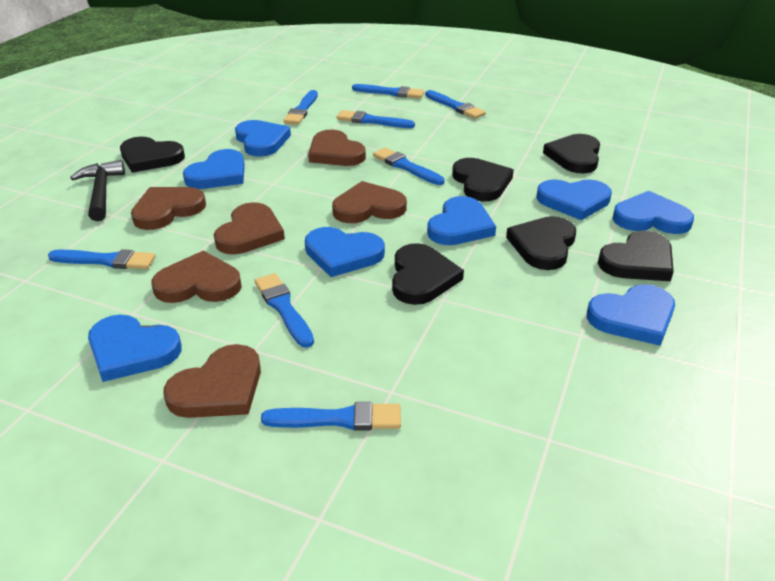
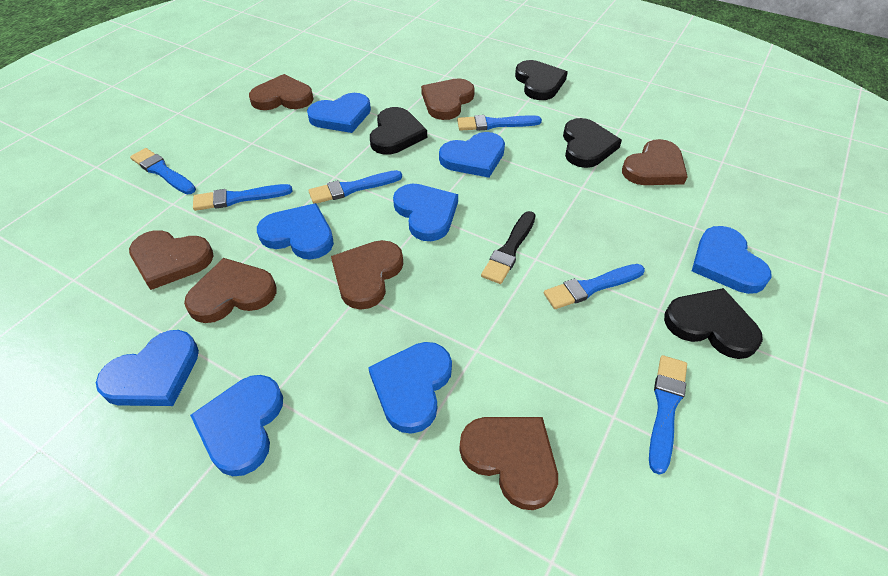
black brush: none = 0 -> [481,211,536,284] = 1
black hammer: [70,160,125,221] = 1 -> none = 0
black heart: [120,137,185,173] [392,243,464,305] [452,158,514,202] [506,216,576,270] [543,134,600,174] [598,231,674,281] = 6 -> [370,107,427,155] [515,60,568,100] [563,118,622,168] [664,288,763,359] = 4
blue brush: [48,249,156,269] [254,273,314,348] [261,402,401,430] [283,90,318,125] [337,110,415,128] [352,84,425,99] [373,147,445,185] [425,90,486,119] = 8 -> [130,148,196,195] [193,184,293,211] [309,170,402,204] [457,115,542,131] [544,264,645,309] [649,355,687,475] = 6
brown heart: [131,187,206,230] [151,251,242,303] [163,344,261,418] [214,202,285,254] [308,130,366,166] [332,181,407,223] = 6 -> [129,230,214,290] [184,258,276,323] [249,74,314,110] [331,240,403,310] [421,78,475,120] [459,417,558,510] [622,139,688,185] = 7

